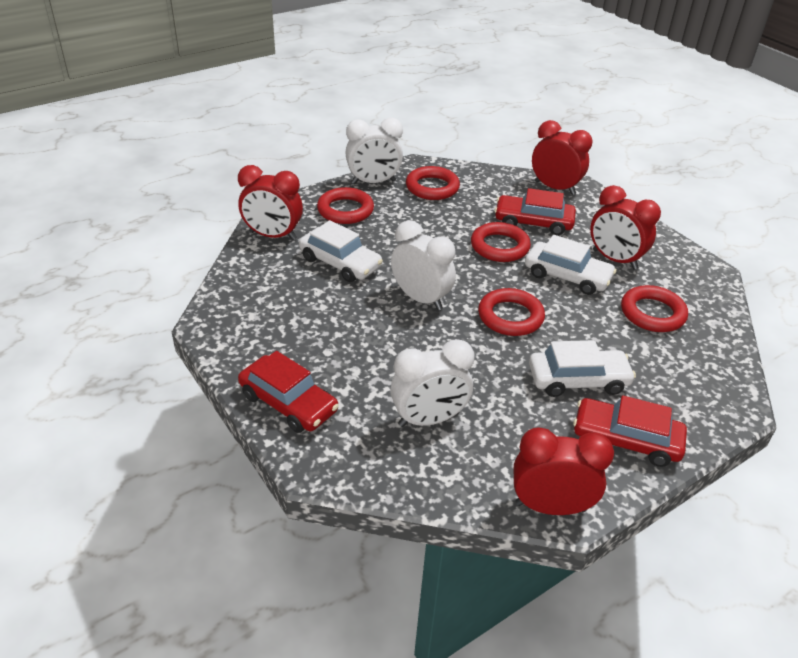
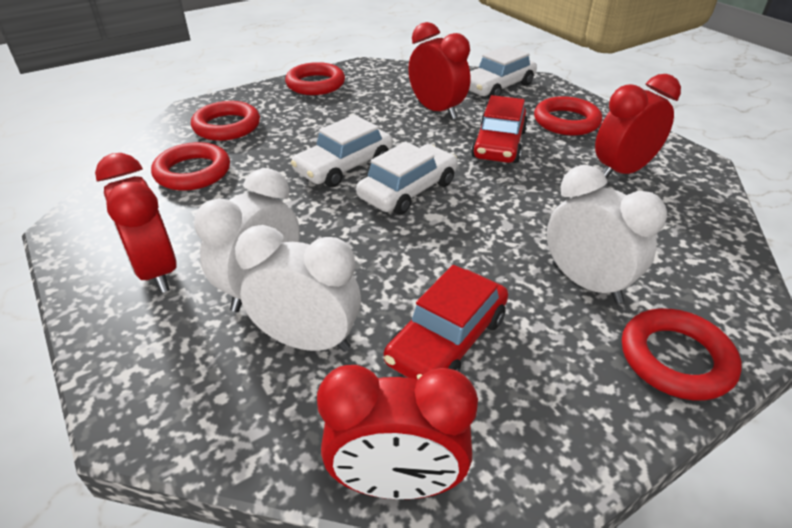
red car: [238,351,339,433] [495,188,576,235] [573,395,687,467] = 3 -> [384,265,508,379] [471,95,528,163] = 2

